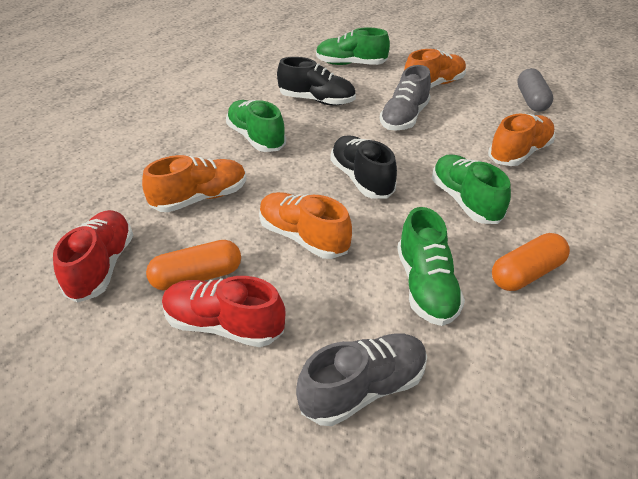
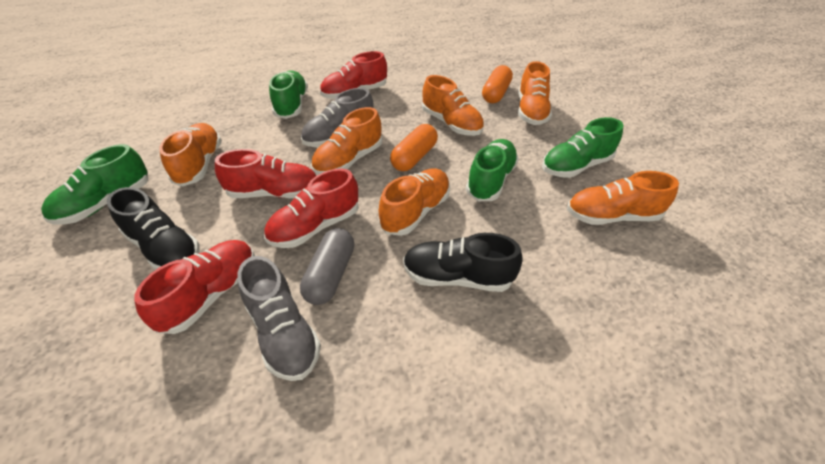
orange shoe: [142,155,246,212] [259,192,352,259] [404,49,466,88] [488,114,555,166] = 4 -> [159,123,222,187] [311,107,382,175] [379,168,450,236] [422,75,484,136] [518,61,552,125] [567,171,679,225] = 6
red shoe: [53,210,133,303] [162,276,285,347] = 2 -> [134,240,255,334] [215,149,316,198] [264,168,359,248] [320,51,387,99] = 4

